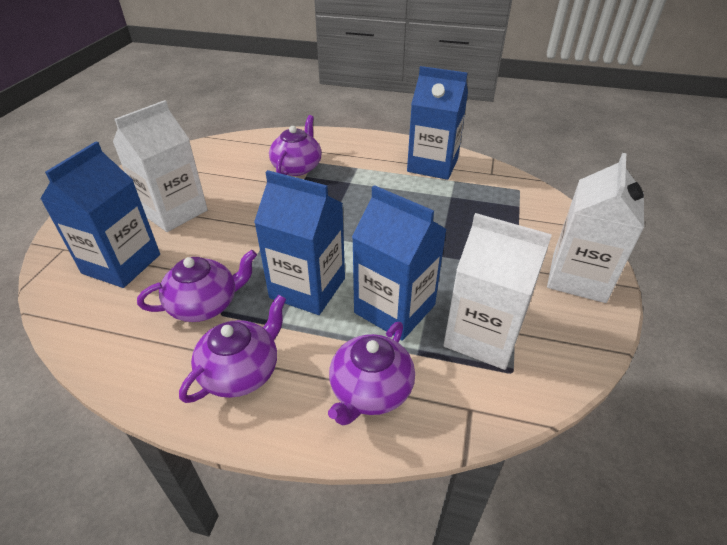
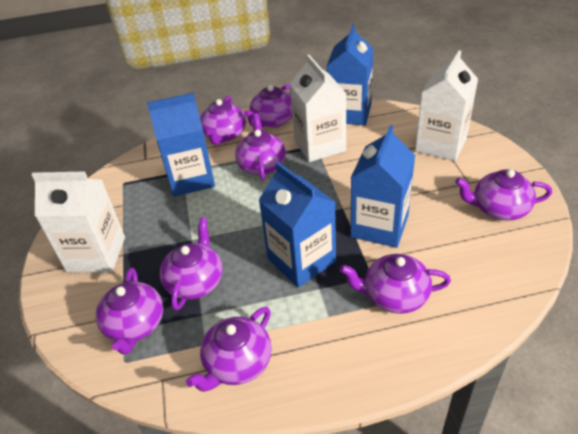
purple teapot: [137,250,257,322] [179,295,286,403] [269,115,322,176] [328,322,415,425] = 4 -> [96,268,163,355] [160,217,223,311] [186,307,272,392] [200,96,246,145] [235,113,286,180] [244,84,292,128] [340,254,451,314] [455,169,552,221] = 8

